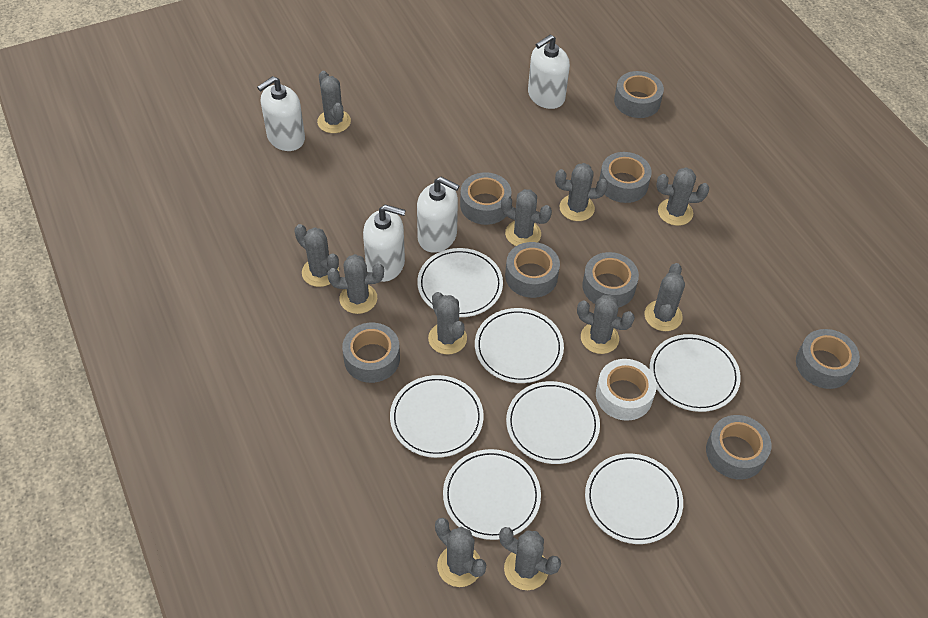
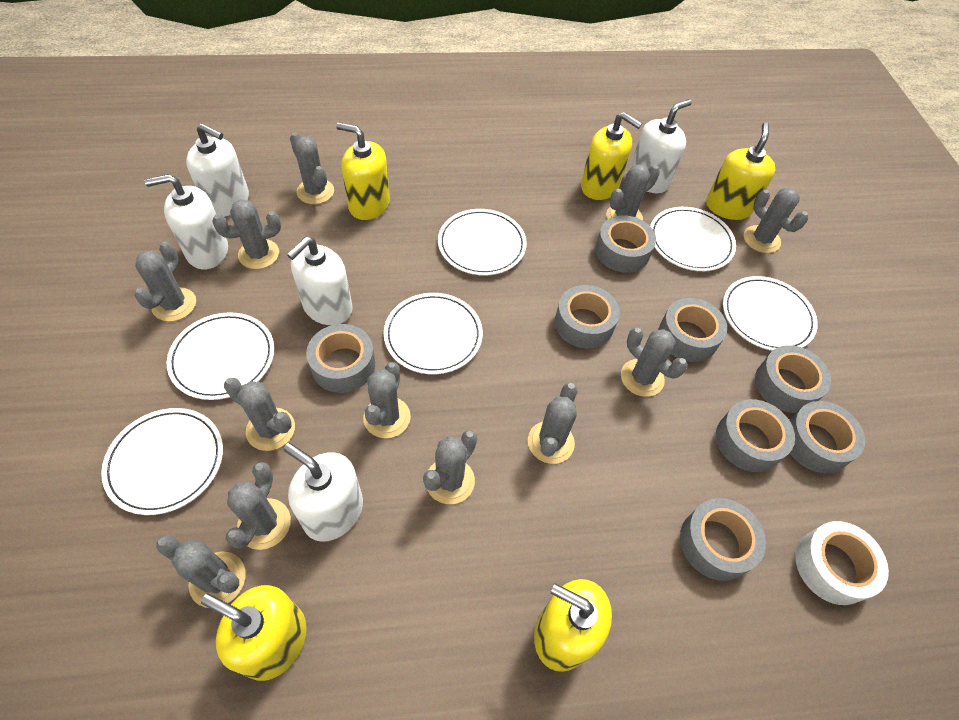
grey cactus: [294,224,339,287] [317,71,351,133] [327,254,384,314] [428,292,467,354] [435,518,486,587] [499,527,561,590] [501,189,552,246] [555,163,608,221] [577,295,635,354] [644,263,685,331] [657,167,709,226] = 11 -> [134,241,196,322] [156,535,246,608] [212,200,281,269] [224,378,295,451] [226,462,291,550] [290,133,334,204] [363,362,411,438] [423,430,477,504] [528,383,577,464] [606,164,660,220] [621,328,688,397] [744,188,808,253] = 12
white plate: [390,375,484,458] [417,248,503,317] [443,449,541,540] [475,308,564,383] [506,381,600,464] [585,454,683,544] [650,334,741,412] = 7 -> [101,408,223,515] [167,312,274,400] [384,293,483,374] [438,209,527,276] [650,207,736,271] [723,276,818,351] = 6
white soap dispenser: [257,76,305,151] [363,205,406,282] [417,177,460,253] [528,34,570,109] = 4 -> [144,174,228,269] [186,123,249,217] [283,443,363,542] [287,237,353,325] [629,99,692,193] = 5
yellow soap dispenser: none = 0 -> [201,585,306,681] [336,122,390,220] [534,579,612,672] [581,112,642,200] [706,122,776,220] = 5

